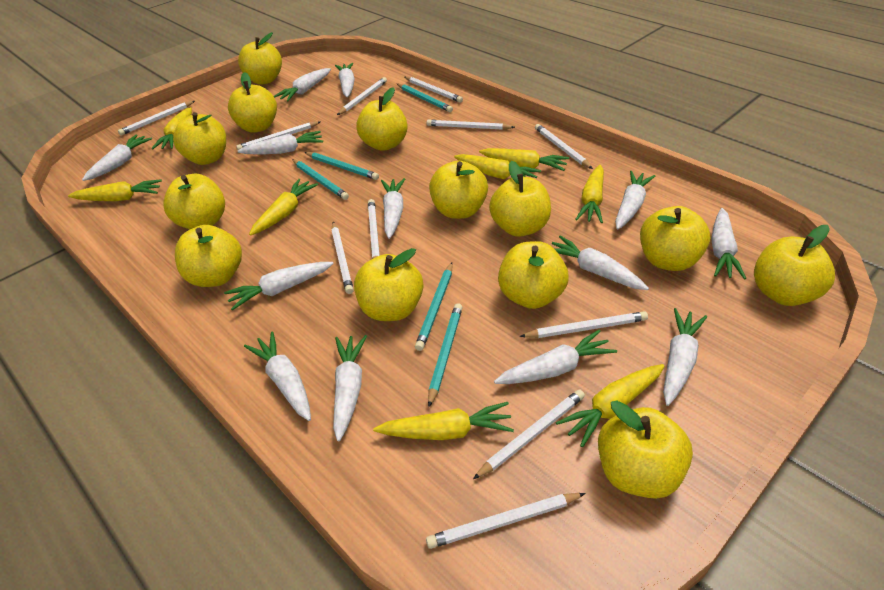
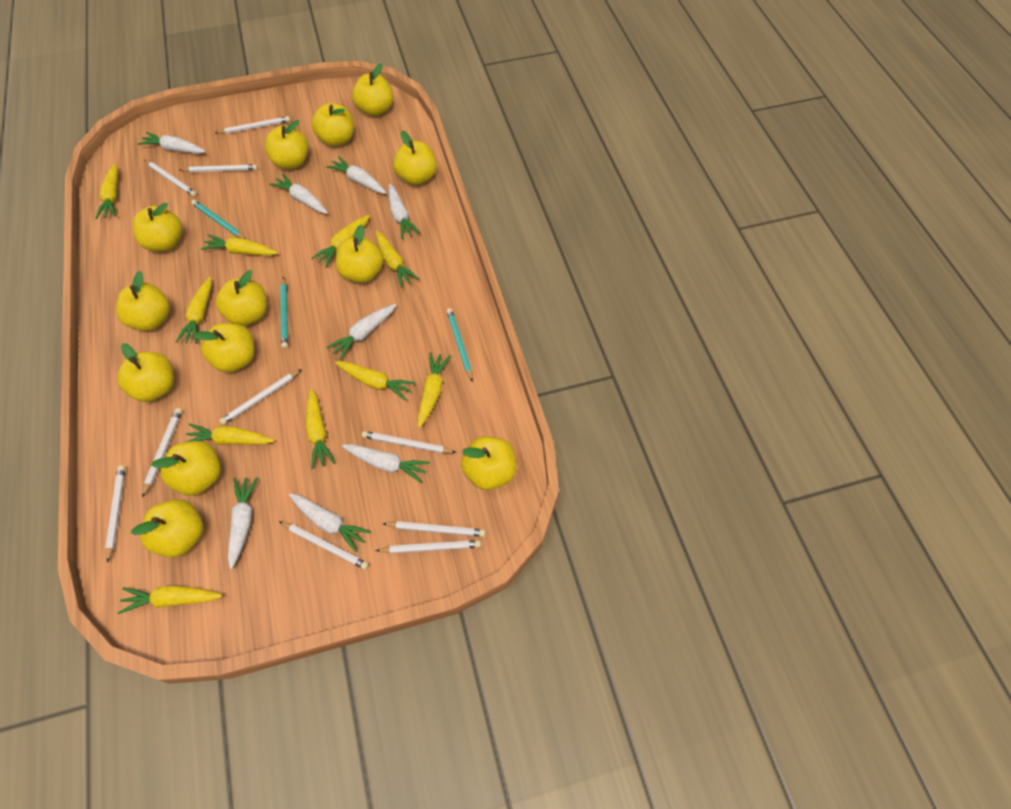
turquoise pencil: [292,159,349,200] [304,152,379,180] [397,84,453,112] [415,262,453,351] [428,303,463,407] = 5 -> [191,200,246,239] [280,277,288,349] [447,308,473,382] = 3
white carrot: [82,135,152,181] [224,262,334,311] [238,131,323,155] [244,331,311,421] [274,68,331,101] [333,335,367,442] [335,63,355,97] [381,178,405,239] [494,330,617,384] [552,236,649,290] [615,171,655,229] [663,308,707,406] [711,208,746,279] = 13 -> [138,132,206,154] [228,477,258,569] [269,174,328,214] [289,493,371,553] [326,156,386,194] [326,304,396,360] [342,444,430,483] [388,184,420,239] = 8
white pencil: [118,101,195,135] [236,121,320,150] [331,222,354,294] [337,77,387,115] [368,199,380,259] [405,76,463,103] [426,119,515,130] [426,493,586,549] [473,389,585,479] [519,311,648,338] [535,124,593,169] = 11 -> [105,465,125,563] [142,408,182,497] [144,160,197,197] [180,164,258,172] [215,116,290,134] [219,369,302,425] [279,521,369,570] [362,431,457,453] [375,540,481,554] [382,521,486,537] = 10
yellow carrot: [68,179,162,201] [152,107,192,149] [249,179,318,236] [373,402,514,440] [454,154,541,179] [479,148,569,171] [556,364,665,447] [575,165,604,223] = 8 -> [96,164,118,219] [118,586,223,614] [176,277,212,344] [186,423,275,445] [201,234,278,256] [306,389,335,469] [311,215,370,268] [335,361,416,401] [376,231,419,288] [418,352,451,428] = 10

